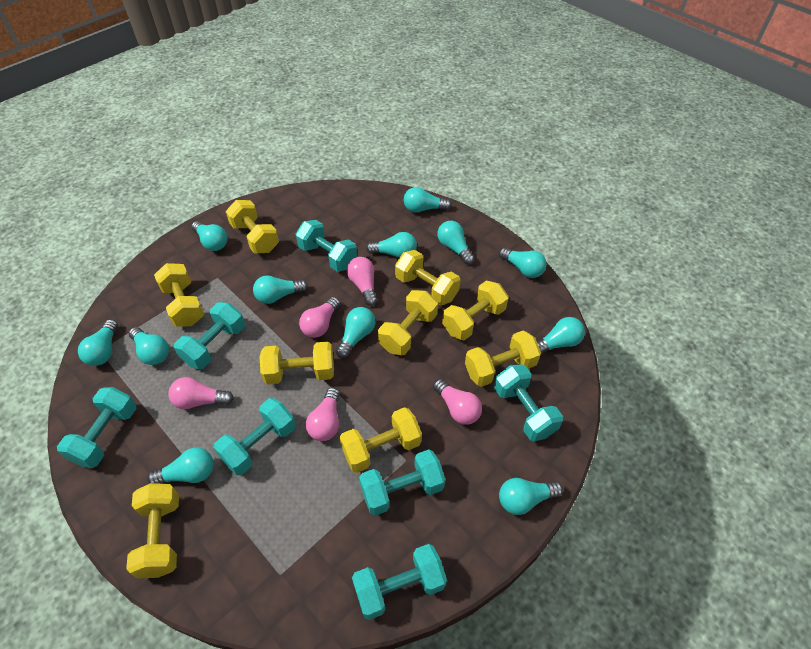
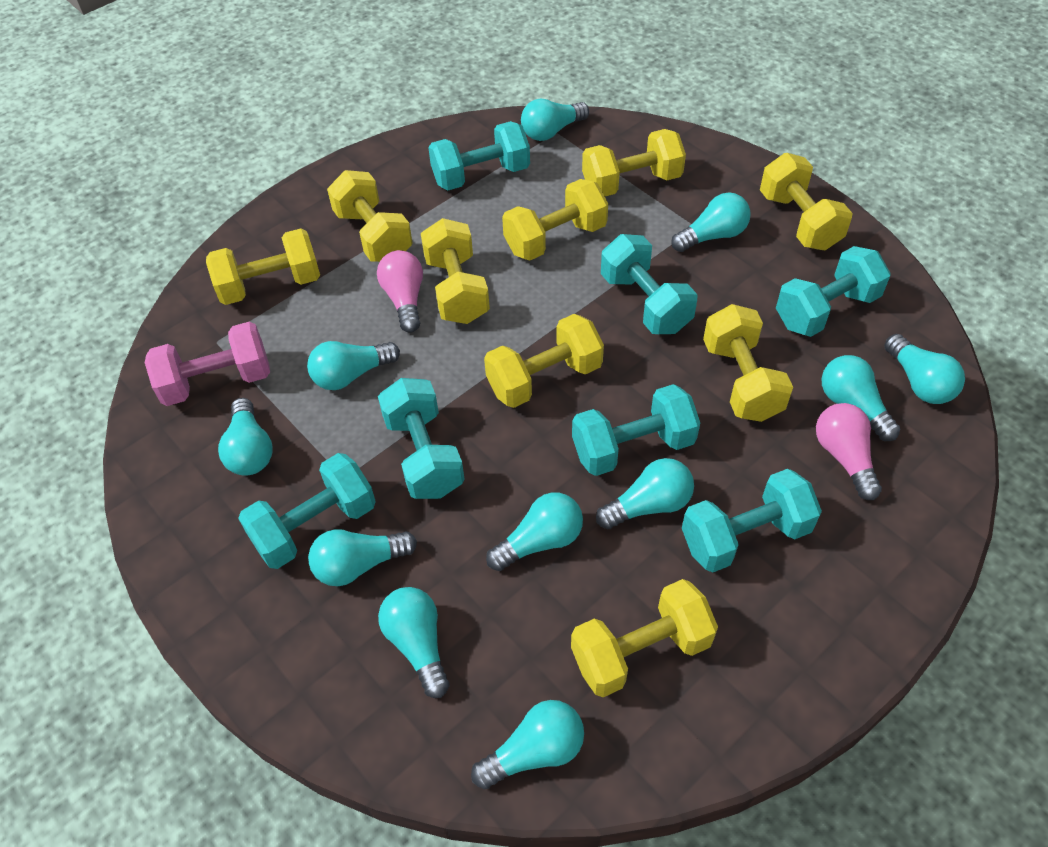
pink dumbbell: none = 0 -> [145,322,270,406] = 1
pink light bulb: [168,377,234,409] [299,297,340,338] [306,388,340,441] [347,257,377,306] [433,379,482,425] = 5 -> [377,250,423,333] [816,403,882,500] = 2
turquoise light bulb: [78,319,118,366] [129,327,169,365] [147,448,214,484] [192,221,228,251] [253,276,308,304] [336,307,376,358] [366,232,417,258] [404,187,451,213] [437,221,474,264] [499,248,547,278] [499,478,563,515] [537,317,585,354] = 12 -> [218,398,273,476] [307,341,400,390] [308,529,417,586] [378,587,450,698] [471,700,584,789] [486,492,583,571] [521,99,589,141] [596,458,694,529] [671,192,751,252] [822,355,900,441] [884,334,965,404] = 11

